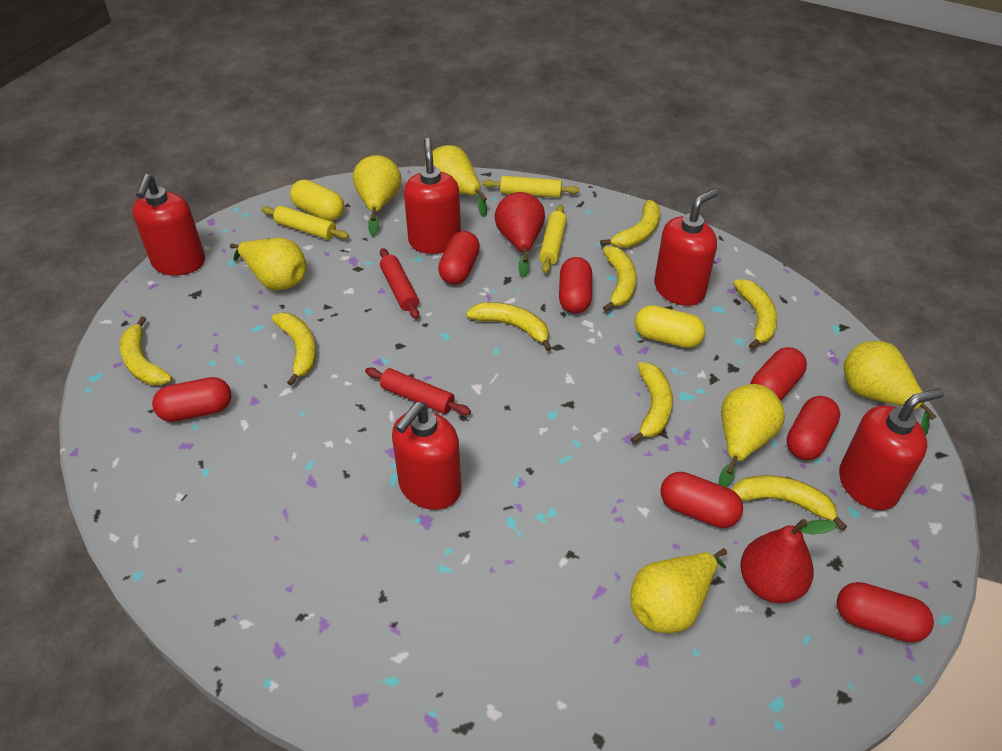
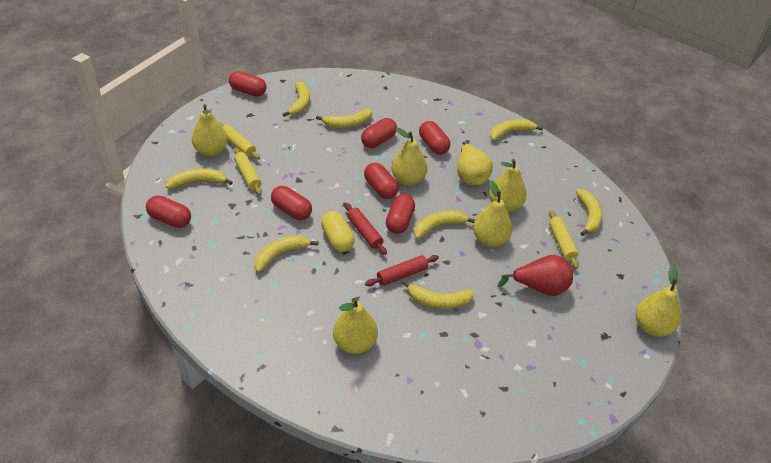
red pear: [495,192,545,278] [740,519,837,603] = 2 -> [498,255,573,296] = 1
red soap dispenser: [132,174,205,275] [392,402,462,510] [404,138,461,254] [654,189,718,306] [839,388,944,510] = 5 -> none = 0
yellow capsule: [290,180,344,221] [635,305,705,348] = 2 -> [321,211,355,252] = 1
yellow pear: [230,238,306,290] [353,155,401,236] [425,145,487,217] [630,548,727,633] [719,384,785,487] [844,341,936,436] = 6 -> [192,104,228,157] [333,298,378,354] [391,128,427,186] [457,142,493,185] [473,180,512,247] [489,159,527,212] [636,265,681,337] = 7

